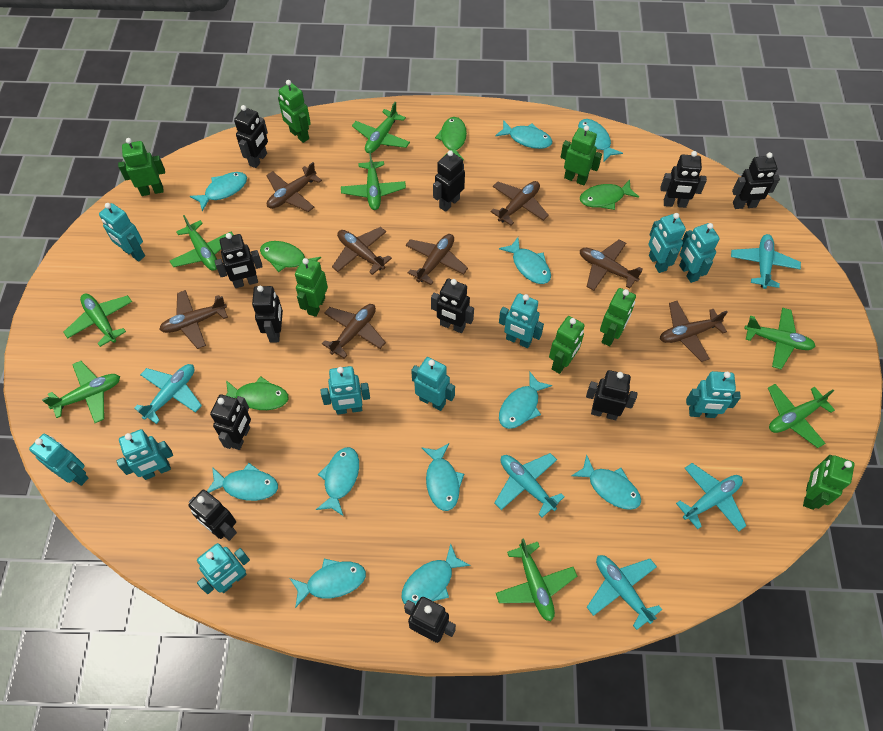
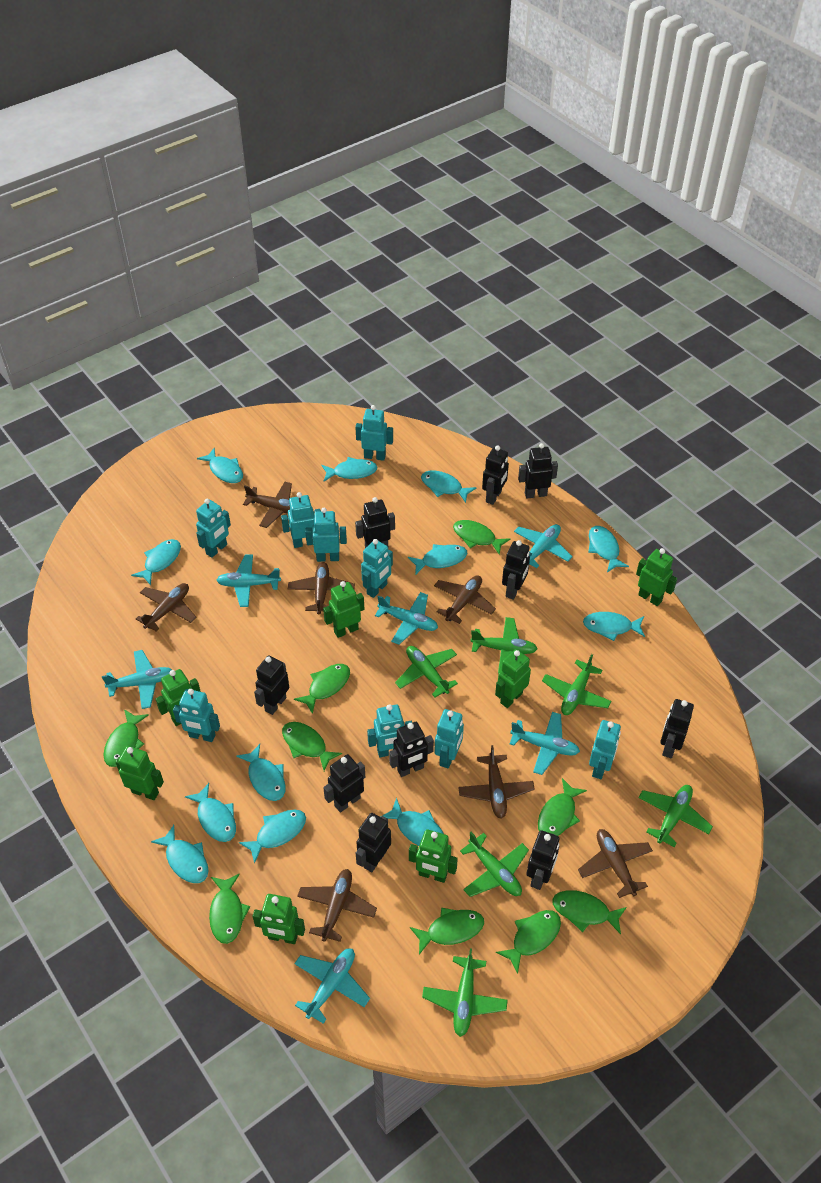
black robot: [189,490,237,541] [210,394,251,450] [215,233,263,288] [234,105,268,168] [252,286,283,342] [404,597,456,643] [431,279,474,333] [433,150,465,212] [586,370,638,420] [660,151,707,208] [732,152,780,209] = 11 -> [254,655,289,715] [323,754,365,813] [355,497,395,548] [356,813,391,872] [389,722,434,777] [482,445,509,505] [502,540,530,600] [518,443,558,499] [526,830,559,890] [660,699,694,758] = 10
brown plane: [159,290,228,349] [266,162,322,212] [322,304,386,359] [332,227,392,275] [406,234,468,285] [490,181,549,225] [580,240,643,291] [660,301,728,362] = 8 -> [136,583,197,632] [243,482,292,528] [288,562,355,614] [297,869,377,942] [434,575,496,624] [458,745,535,819] [578,829,653,898] = 7
green fish: [225,376,289,410] [260,241,321,272] [435,117,467,161] [580,179,639,210] = 4 -> [104,709,149,767] [209,874,250,944] [282,722,342,771] [294,664,350,714] [410,908,484,955] [453,520,510,555] [496,910,561,974] [538,778,587,836] [552,890,627,934] = 9
green plane: [42,361,120,423] [63,294,132,347] [170,215,233,271] [341,151,406,210] [352,102,410,153] [496,538,577,621] [744,308,816,369] [768,384,835,448] = 8 -> [395,646,458,697] [422,949,508,1037] [460,832,529,897] [470,617,538,674] [542,654,612,715] [638,785,713,847] = 6
turquoise fish: [190,172,247,211] [207,463,278,501] [290,559,366,608] [316,447,359,516] [402,544,471,606] [422,443,464,511] [495,120,552,149] [499,237,551,284] [499,372,552,429] [571,455,641,510] [578,119,623,161] = 11 -> [131,539,181,585] [151,825,209,883] [185,783,236,842] [197,448,243,483] [236,744,286,801] [239,810,306,864] [321,457,377,481] [382,797,444,846] [408,544,467,574] [421,471,476,503] [583,612,645,641] [588,526,629,572] = 12
turquoise plane: [134,364,202,424] [495,453,564,518] [587,555,662,630] [676,463,746,531] [731,234,801,289] = 5 -> [102,650,172,709] [217,555,281,607] [294,948,370,1024] [375,592,438,645] [510,712,580,775] [514,524,573,568] = 6
turquoise robot: [29,434,89,486] [99,203,145,262] [116,429,173,480] [197,543,250,594] [321,366,370,414] [411,357,455,411] [499,293,544,348] [648,213,686,273] [679,223,720,283] [686,371,741,418] = 10 -> [173,689,220,742] [196,499,231,558] [281,492,321,548] [305,508,347,562] [355,405,393,461] [361,539,393,598] [367,704,412,758] [434,709,464,769] [589,720,621,779] = 9

